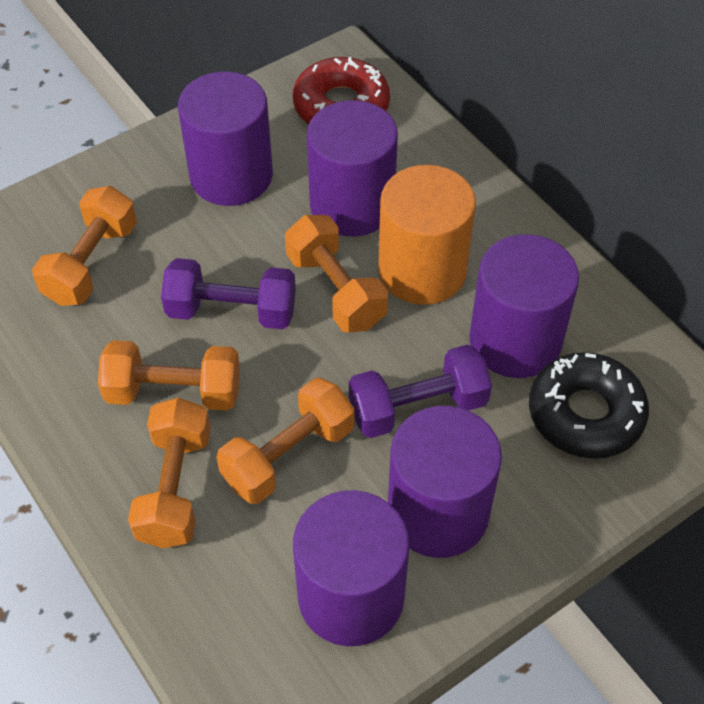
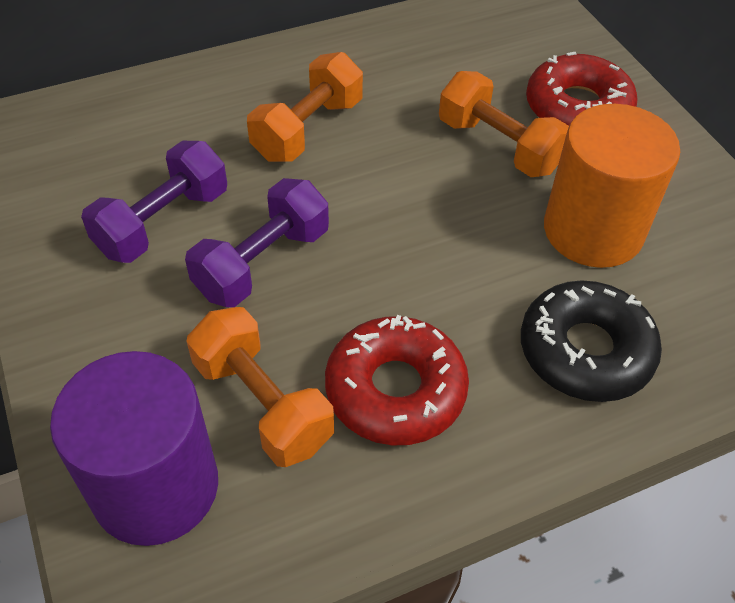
orange dumbbell: [32,186,137,306] [98,340,240,411] [128,398,211,548] [217,378,354,504] [285,215,388,332] = 5 -> [186,307,334,467] [247,52,363,162] [439,71,569,177] = 3
purple cylinder: [178,71,273,206] [293,490,410,646] [307,100,398,236] [388,406,502,558] [470,234,579,378] = 5 -> [50,351,218,546] = 1
red donut: [293,57,390,124] = 1 -> [325,315,469,446] [526,52,638,126] = 2

